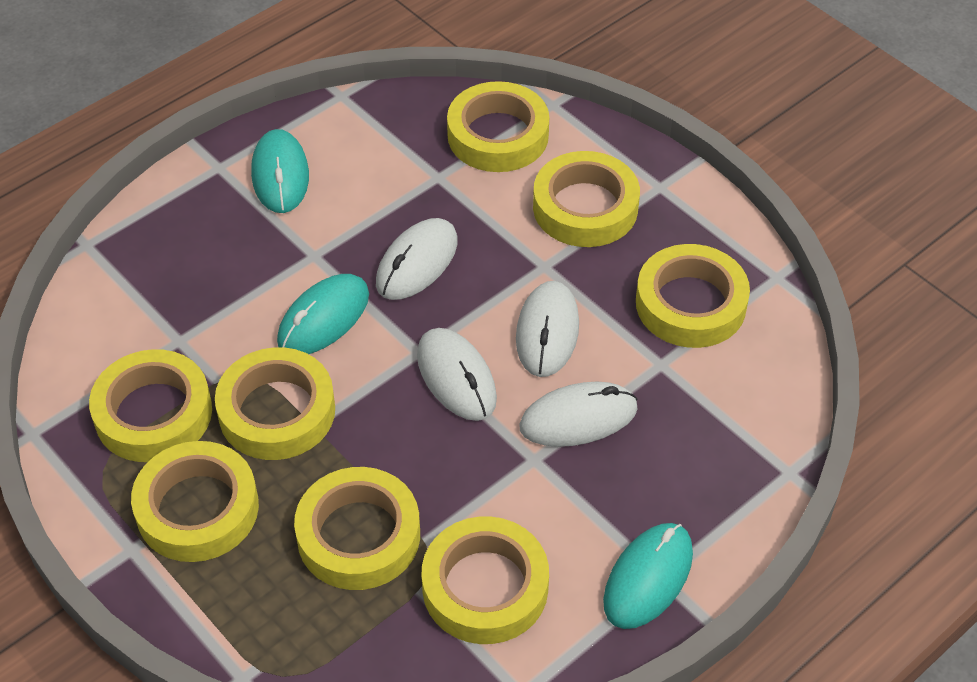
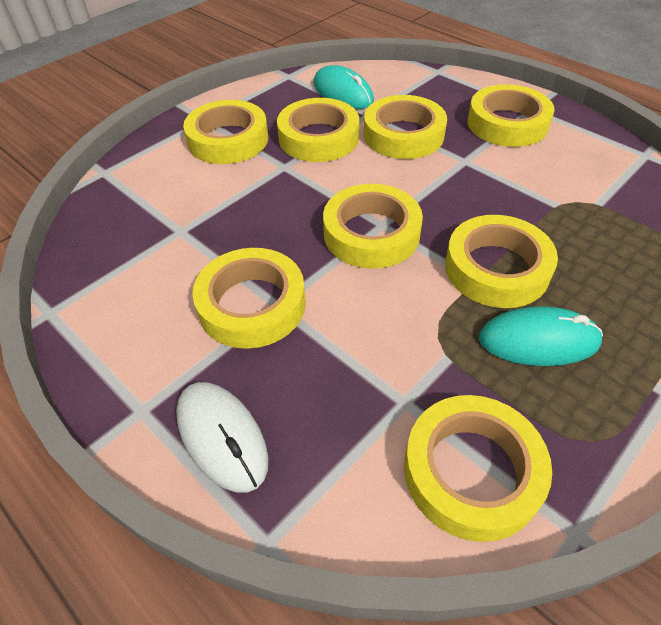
turquoise mouse: [251,129,309,213] [277,274,369,354] [603,523,693,629] = 3 -> [313,65,374,109] [479,306,603,366] = 2
white mouse: [376,218,458,300] [417,328,497,421] [516,281,579,377] [519,382,638,447] = 4 -> [176,382,269,493] = 1

